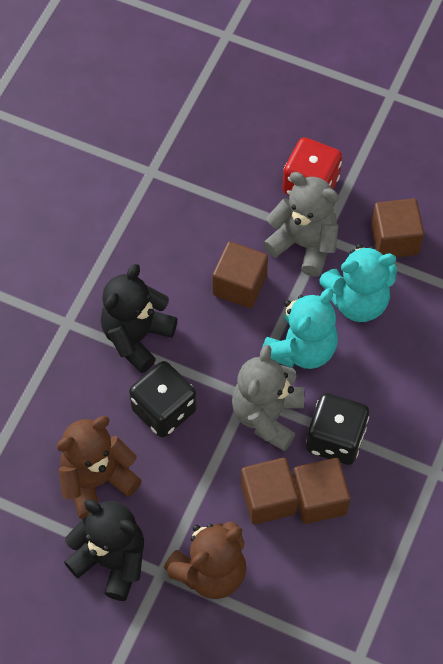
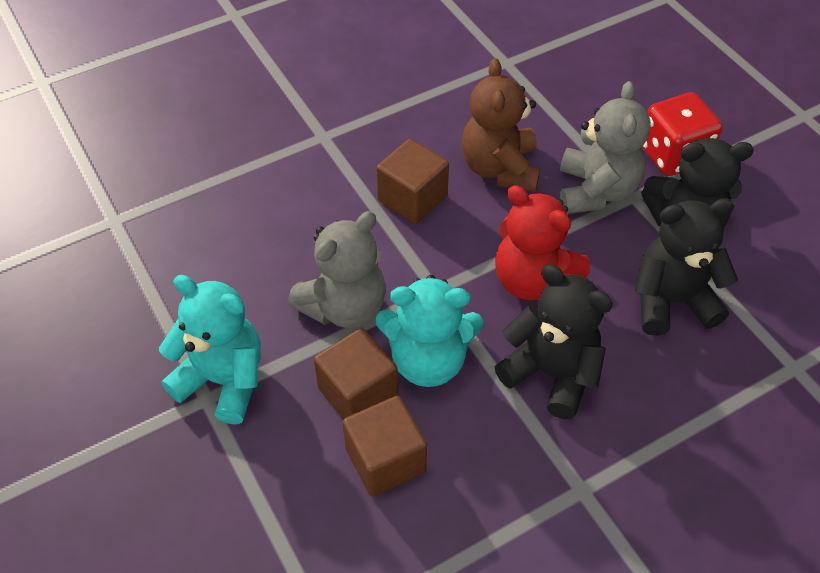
black dice: [129,361,197,438] [306,393,369,465] = 2 -> none = 0
black teddy bear: [64,499,144,601] [101,264,177,373] = 2 -> [495,265,613,419] [635,198,738,336] [641,138,754,227] = 3
brown cube: [212,241,268,308] [241,458,298,525] [293,458,350,524] [371,198,424,257] = 4 -> [314,328,398,419] [342,396,427,497] [376,139,449,224] = 3
brown teddy bear: [57,416,142,519] [164,521,247,599] = 2 -> [462,58,540,192] = 1
red teddy bear: none = 0 -> [495,185,590,300] = 1

